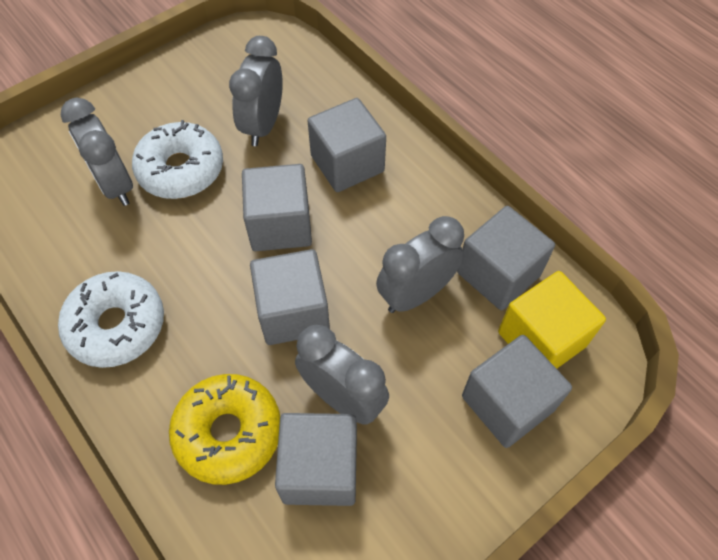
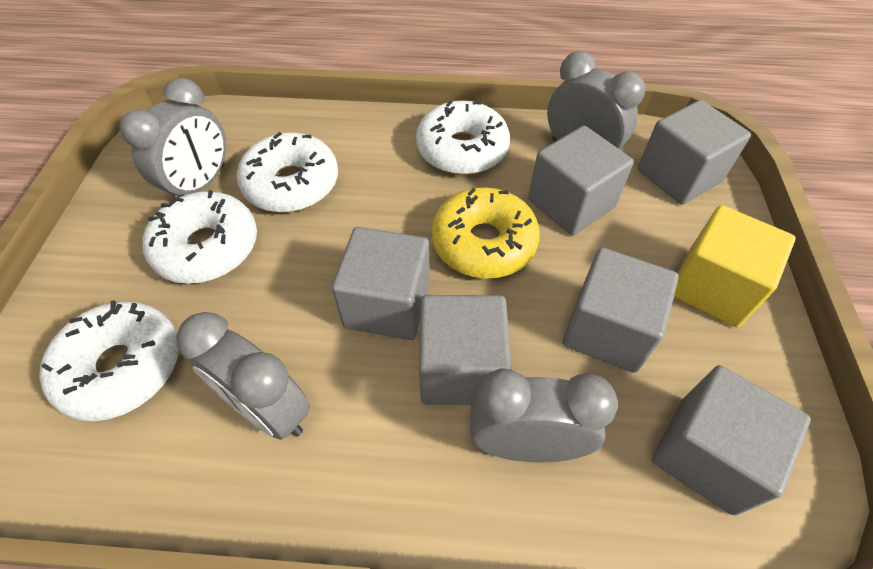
white donut: [58,271,164,368] [132,120,223,199] = 2 -> [39,300,179,421] [143,190,257,284] [237,132,338,213] [416,100,510,175] = 4

